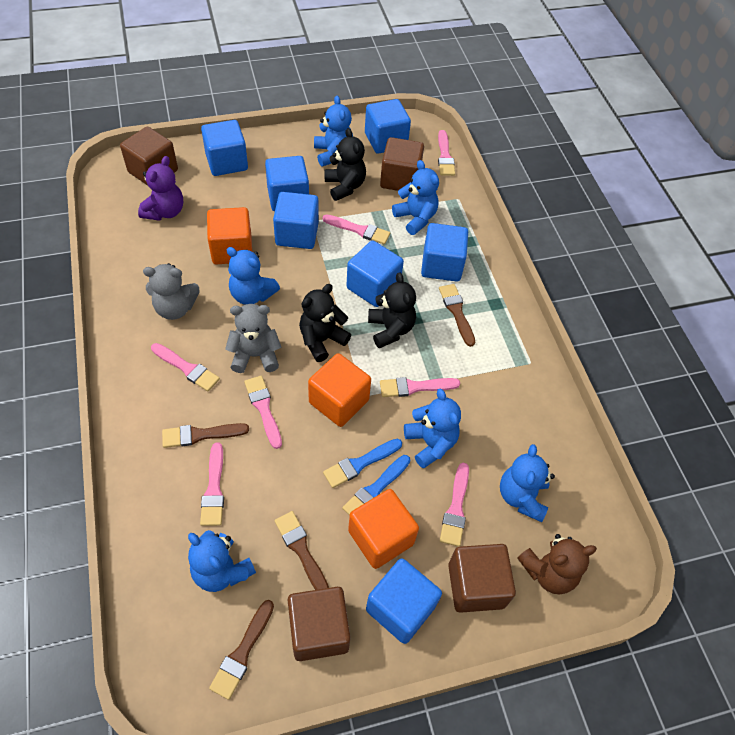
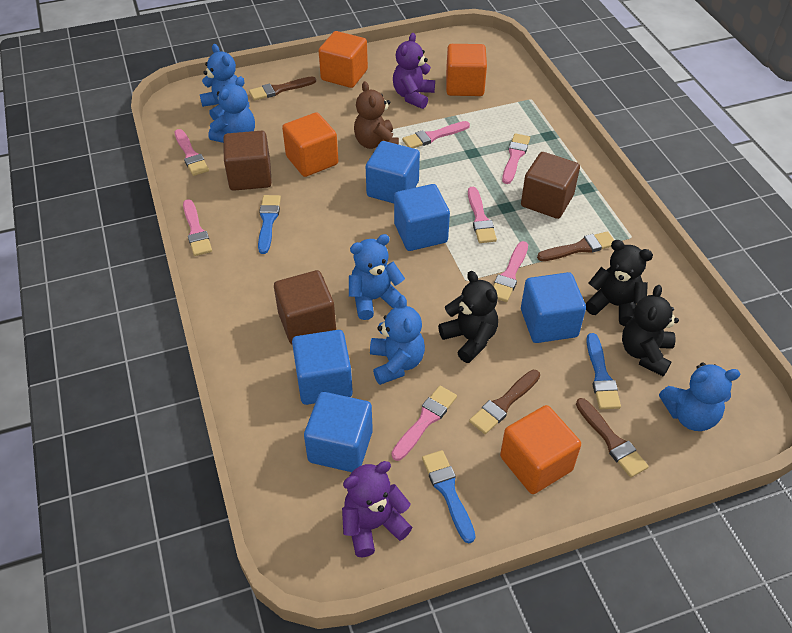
blue brush: [323,439,402,488] [342,455,410,516] = 2 -> [258,195,281,254] [422,450,475,543] [586,333,621,409] = 3
blue cube: [201,120,248,176] [265,156,309,211] [273,192,319,249] [347,241,404,307] [365,99,411,154] [366,558,442,644] [421,223,468,282] = 7 -> [292,330,353,405] [304,392,373,472] [366,141,420,203] [394,184,450,251] [521,272,586,343] = 5
blue teddy bear: [188,530,256,592] [226,247,280,305] [314,96,353,166] [392,160,439,235] [404,389,461,469] [500,444,555,522] = 6 -> [200,44,238,121] [208,76,255,143] [349,234,405,320] [370,295,425,385] [659,362,740,431] = 5
brown cube: [120,126,178,186] [288,587,351,661] [380,137,424,191] [448,544,516,613] = 4 -> [223,131,272,191] [274,270,336,344] [521,152,580,219] = 3
grey teddy bear: [143,263,200,320] [225,304,281,373] = 2 -> none = 0
orange cube: [207,207,252,264] [308,353,371,427] [348,489,419,569] = 3 -> [282,112,338,177] [319,31,368,88] [446,44,487,96] [500,405,581,494] = 4
purple teddy bear: [138,156,183,221] = 1 -> [342,461,412,557] [393,33,435,109] = 2

